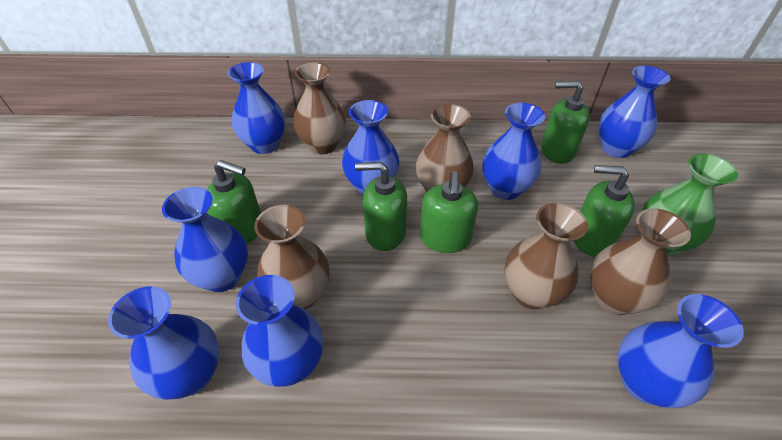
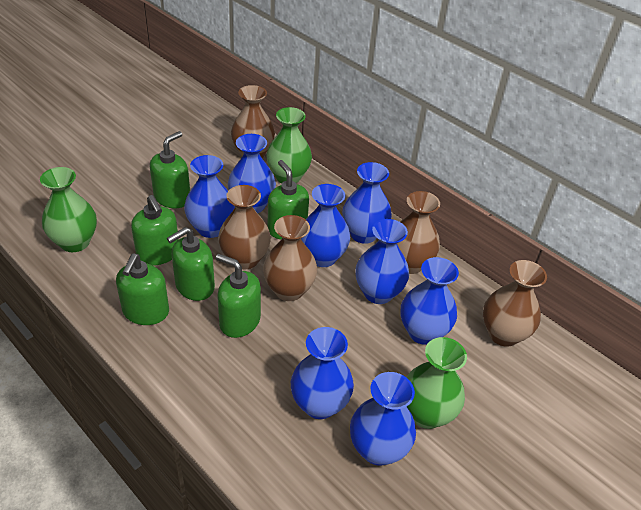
green soap dispenser: [207,160,261,244] [355,162,407,251] [420,171,478,253] [541,81,590,164] [574,165,635,257] = 5 -> [116,254,169,325] [131,195,179,265] [150,131,190,208] [167,227,215,301] [216,254,261,338] [268,160,309,239] = 6
green vase: [642,153,738,256] = 1 -> [40,167,97,252] [266,107,312,183] [407,337,467,429] = 3

